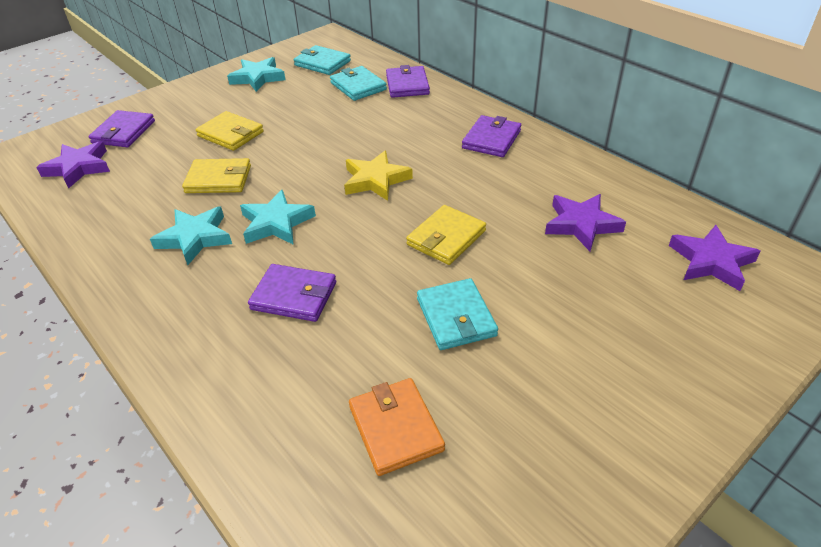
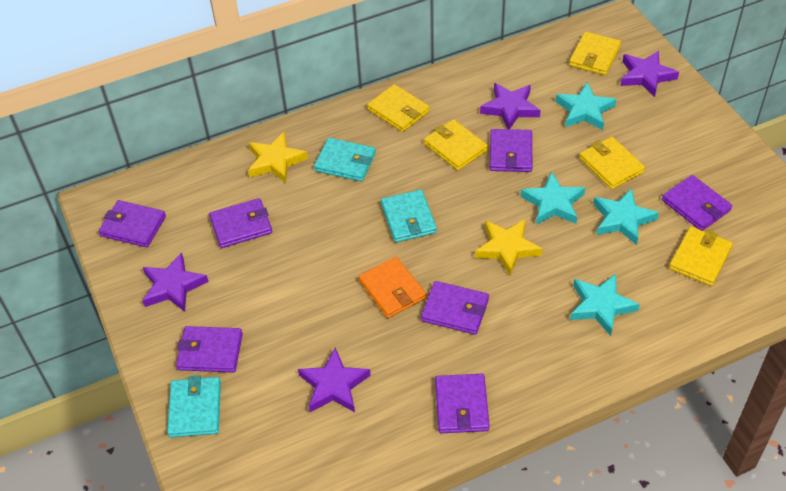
purple star: [36,141,110,189] [545,194,626,251] [669,225,761,291] = 3 -> [142,252,209,312] [298,347,371,412] [480,83,541,129] [620,50,679,97] = 4
purple wallet: [88,110,155,147] [248,264,336,322] [386,65,430,98] [462,115,521,157] = 4 -> [98,200,166,248] [176,326,243,373] [209,198,272,248] [421,281,489,335] [435,374,490,433] [490,129,533,172] [662,175,732,231] = 7
turquoise star: [150,207,232,265] [227,57,286,92] [240,190,316,245] = 3 -> [521,172,585,225] [555,83,617,130] [570,274,640,336] [593,188,659,245] = 4
yellow star: [344,151,413,201] = 1 -> [248,132,308,183] [475,219,542,275] = 2
yellow wallet: [182,158,251,193] [196,111,264,151] [406,205,486,265] = 3 -> [367,84,430,132] [424,119,488,170] [569,31,621,75] [579,136,645,189] [669,226,733,286] = 5

